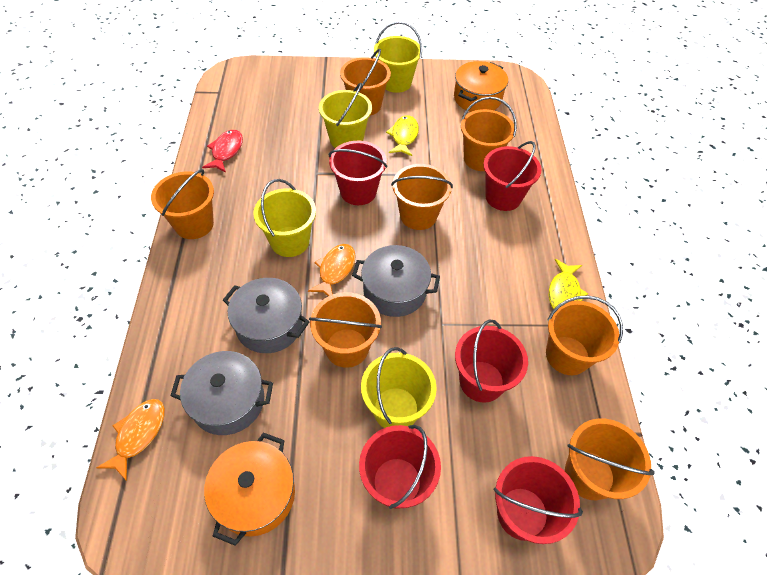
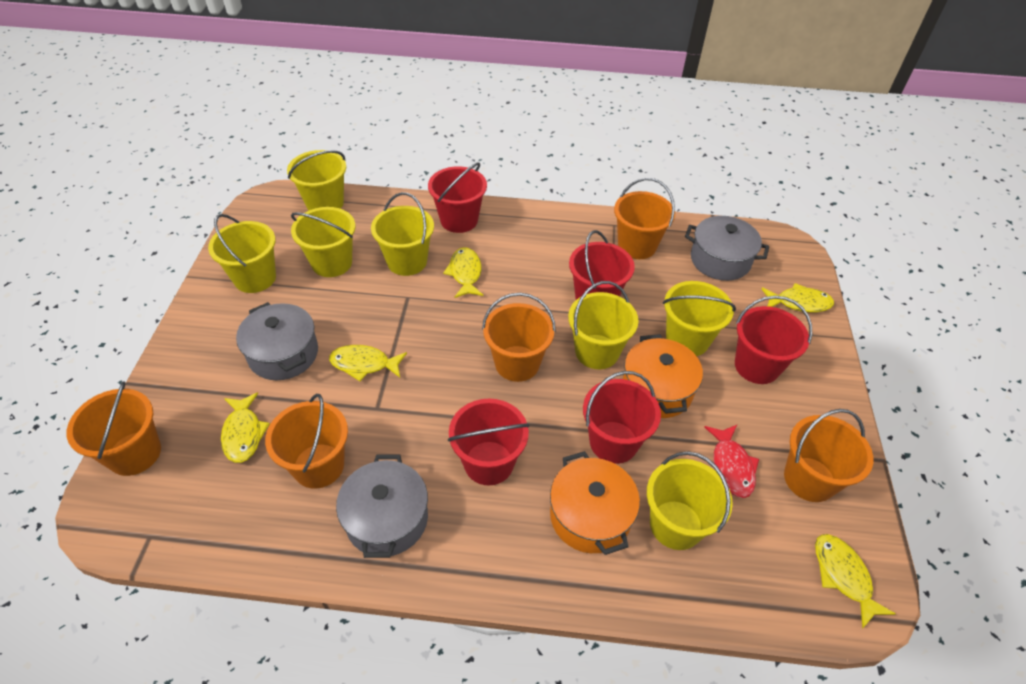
orange bucket: [151,169,214,239] [309,292,382,368] [340,49,391,115] [391,164,453,230] [461,97,517,171] [546,295,623,375] [565,418,655,500] = 7 -> [66,381,161,476] [265,394,348,488] [482,293,556,382] [614,178,675,259] [784,409,873,502] = 5
orange fish: [96,399,165,481] [308,244,356,296] = 2 -> none = 0
yellow bucket: [253,179,316,257] [319,82,372,148] [361,347,437,428] [374,22,422,93] = 4 -> [208,214,276,293] [287,150,346,210] [291,207,355,277] [371,192,434,276] [568,281,638,369] [647,451,733,550] [663,281,736,356] = 7
yellow fish: [386,115,419,156] [549,259,588,310] = 2 -> [221,392,270,463] [329,345,407,381] [443,247,483,298] [762,283,834,313] [815,534,896,629] = 5

